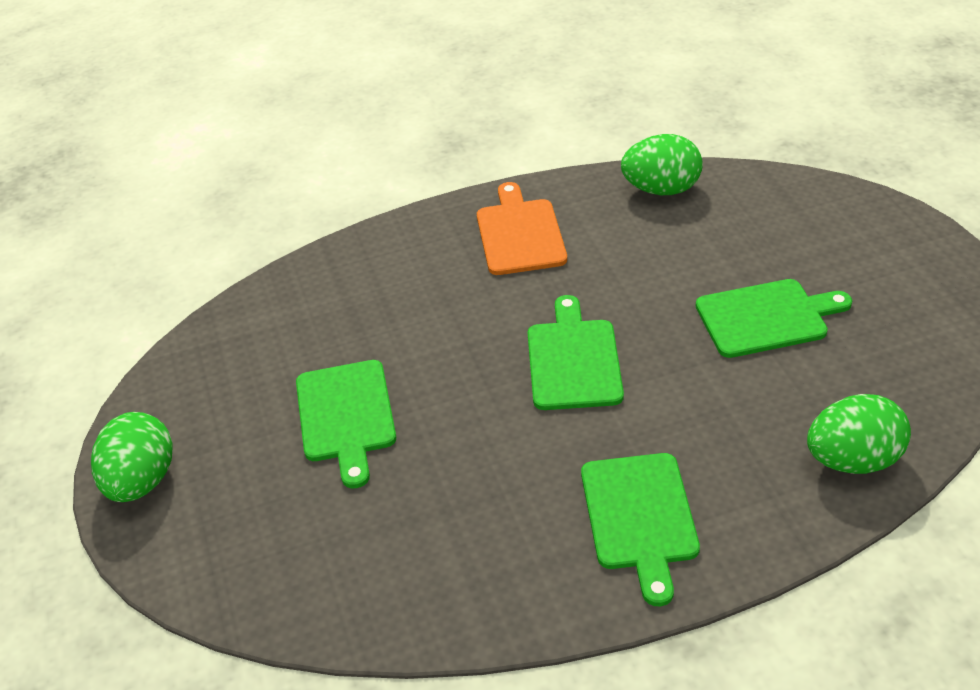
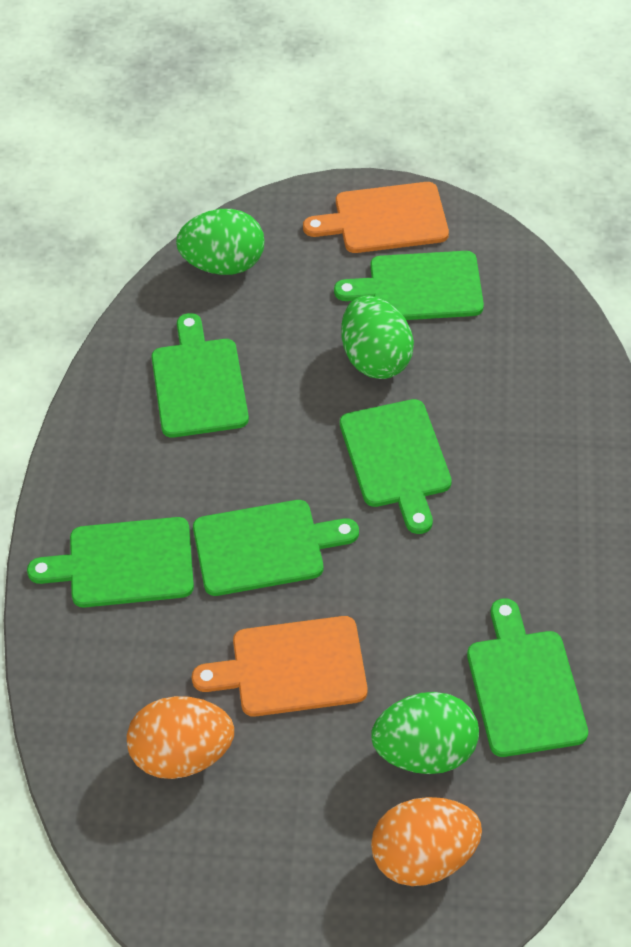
green cutting board: [296,360,396,488] [528,295,624,410] [581,453,700,606] [696,279,852,358] = 4 -> [27,517,194,608] [151,313,249,438] [193,500,359,596] [334,251,484,320] [340,399,452,534] [467,598,588,757] = 6
orange cutting board: [477,182,567,275] = 1 -> [192,616,367,717] [303,182,449,253] = 2
orange egg: none = 0 -> [127,696,234,779] [371,797,482,886] = 2

